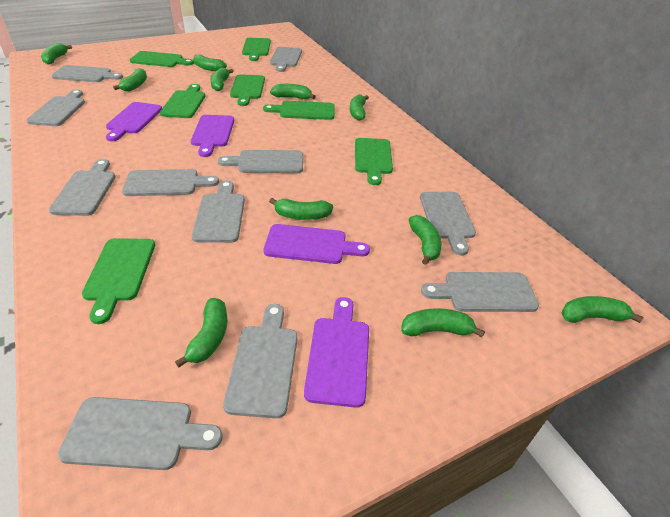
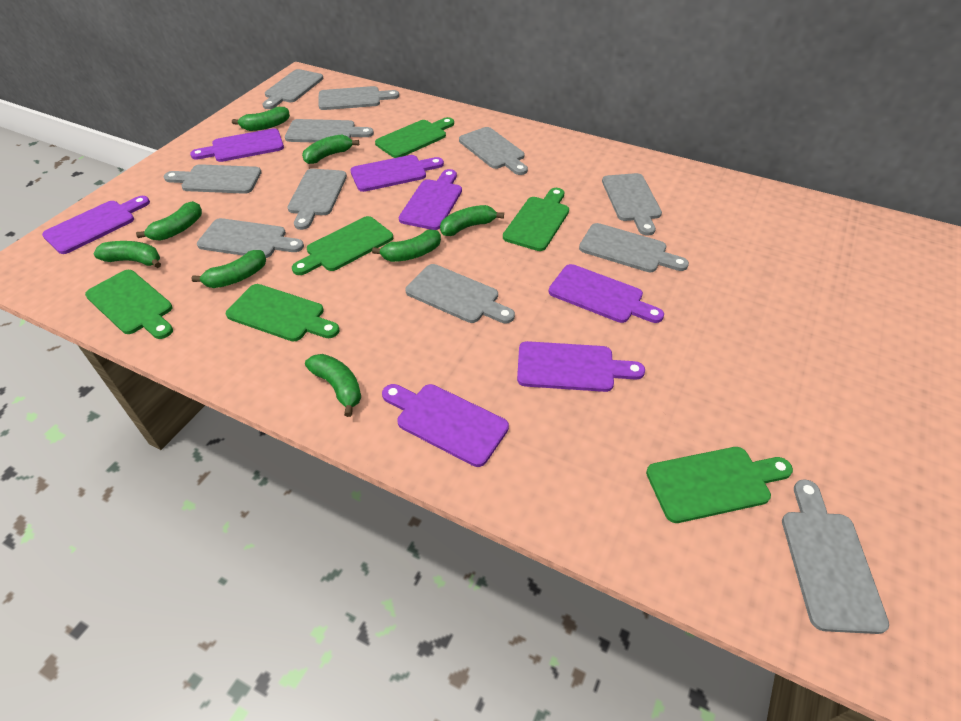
green banana: [41,43,72,65] [113,68,147,92] [175,298,227,368] [193,54,227,72] [210,68,233,91] [269,198,333,220] [270,84,316,99] [350,94,369,121] [401,308,485,337] [409,215,442,265] [561,296,643,323] = 11 -> [93,241,161,268] [136,201,202,241] [191,250,266,288] [232,107,290,131] [302,134,359,164] [305,354,361,417] [372,230,441,262] [440,205,504,236] = 8
green cutting board: [82,238,155,324] [130,51,194,67] [160,84,205,118] [230,74,265,106] [242,38,271,61] [263,101,335,120] [355,138,393,185] = 7 -> [85,270,173,339] [226,284,339,342] [292,216,393,275] [375,117,454,158] [503,188,569,251] [646,447,793,523] = 6
purple cutting board: [106,102,162,141] [191,115,234,157] [264,224,370,264] [304,297,369,408] = 4 -> [42,196,150,254] [190,128,284,162] [350,155,444,192] [382,384,509,467] [399,169,462,230] [517,341,645,392] [549,264,664,323] = 7

